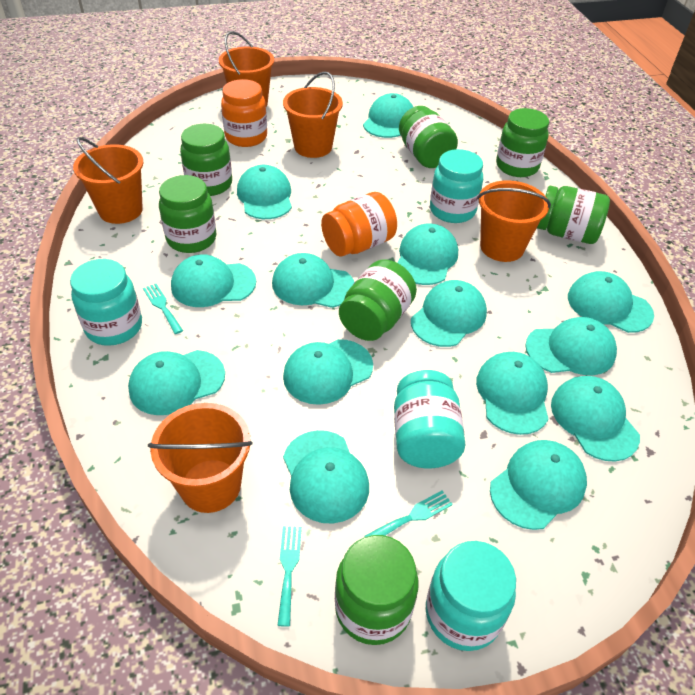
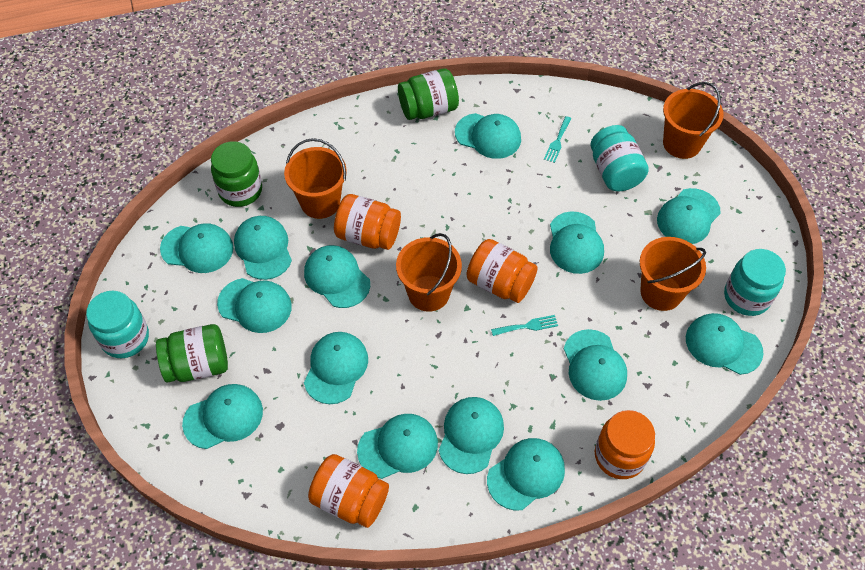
green jar: [159,175,216,253] [180,124,232,196] [335,535,419,645] [339,260,417,341] [399,106,458,168] [496,108,549,177] [537,185,610,244] = 7 -> [156,324,228,383] [211,141,262,207] [398,68,459,120] = 3
orange bucket: [73,137,143,224] [148,403,252,513] [219,31,274,106] [283,72,343,158] [477,180,551,262] = 5 -> [284,138,347,219] [396,233,462,312] [640,237,706,311] [663,82,724,159] = 4
orange jar: [221,79,267,147] [321,192,397,257] = 2 -> [308,454,389,528] [334,194,401,250] [467,239,538,303] [595,410,655,479] = 4
turquoise fork: [143,284,183,334] [277,526,302,627] [365,491,453,537] = 3 -> [491,315,558,336] [544,116,571,163] = 2
turquoise jar: [70,259,142,346] [394,370,465,468] [426,541,516,651] [430,149,483,223] = 4 -> [86,291,149,358] [590,125,649,192] [724,249,786,316] = 3

